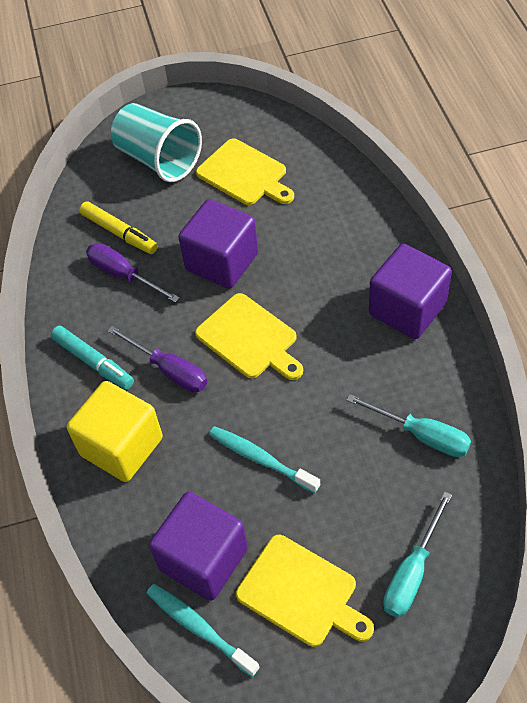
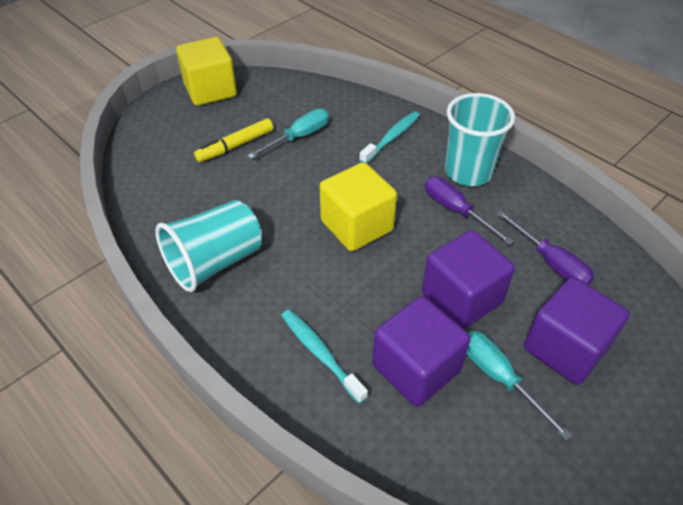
turquoise cup: [111,103,202,182] = 1 -> [155,200,262,292] [445,93,515,186] = 2
turquoise marker: [51,326,134,390] = 1 -> none = 0
yellow cube: [67,381,163,482] = 1 -> [176,37,237,106] [320,162,397,251] = 2
yellow cutting board: [195,293,303,380] [196,139,294,205] [236,535,374,647] = 3 -> none = 0

